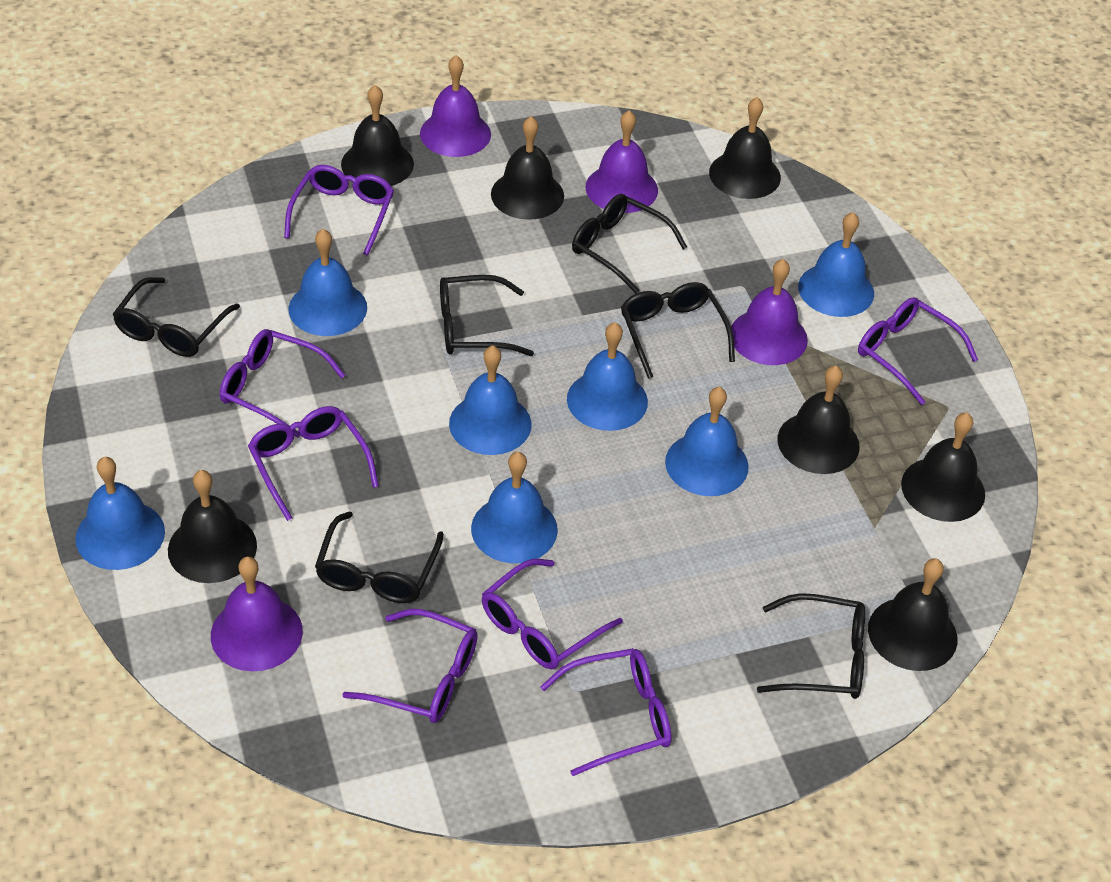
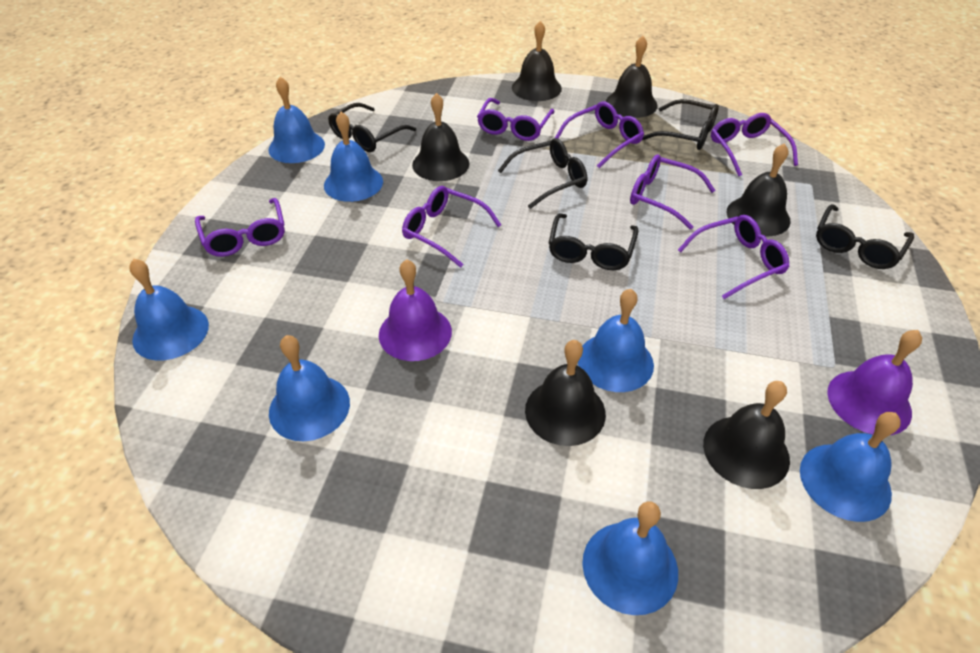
black bell: [168,470,257,583] [341,85,414,186] [491,116,564,220] [709,97,781,199] [778,365,860,474] [868,558,958,671] [901,412,985,522] = 7 -> [412,93,469,181] [512,21,562,101] [525,340,606,446] [606,36,658,118] [703,381,790,489] [727,143,790,236] = 6
black glasses: [113,277,240,357] [315,512,444,603] [440,275,534,356] [572,194,687,293] [621,282,735,379] [757,593,865,699] = 6 -> [328,103,416,152] [498,138,587,209] [549,213,639,270] [642,99,719,150] [816,204,914,269] = 5
purple bell: [211,556,303,671] [420,55,491,157] [585,110,658,213] [731,259,808,365] = 4 -> [379,259,452,361] [827,330,922,435] = 2

